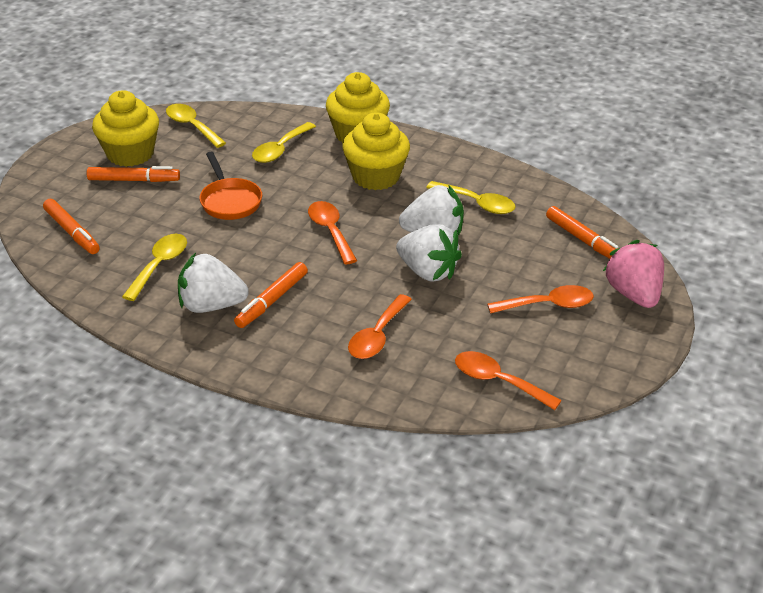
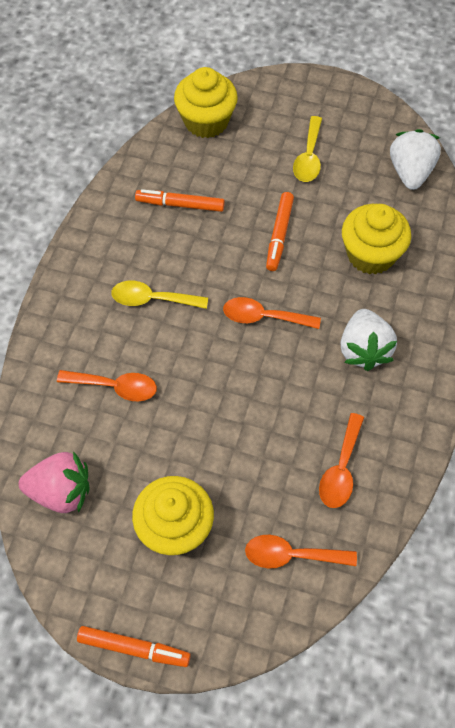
orange marker: [43,199,100,254] [87,166,180,182] [234,262,308,328] [546,206,618,259] = 4 -> [77,626,191,667] [135,189,225,212] [266,192,294,271] = 3
orange pan: [199,152,262,220] = 1 -> none = 0
white strawberry: [178,253,249,313] [396,224,462,282] [399,185,464,236] = 3 -> [340,309,397,371] [390,129,441,190] = 2
yellow spoon: [122,234,187,301] [166,104,226,148] [252,122,316,163] [426,181,515,214] = 4 -> [111,281,208,309] [293,116,322,182] = 2

